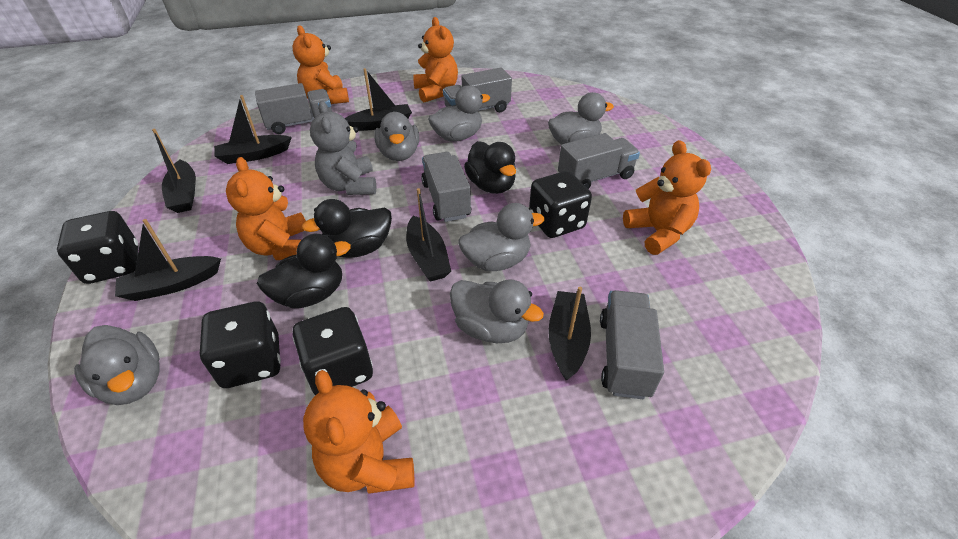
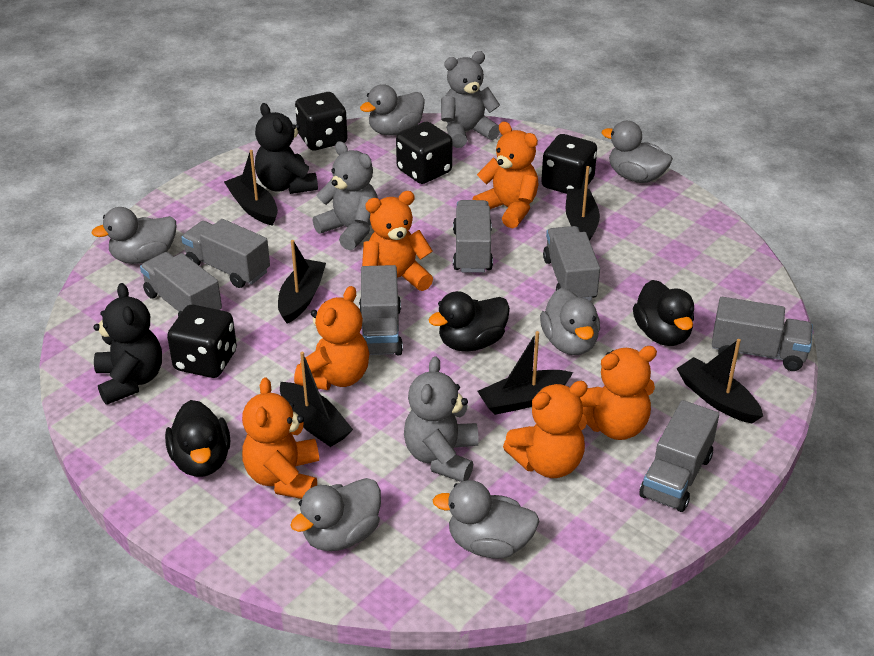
black teddy bear: none = 0 -> [94,283,162,405] [255,103,318,194] = 2
grey teddy bear: [310,101,376,195] = 1 -> [312,141,378,250] [404,356,479,482] [441,51,500,148] = 3
grey truck: [255,83,332,134] [421,152,471,222] [443,68,512,112] [558,133,640,189] [600,290,664,399] = 5 -> [140,252,222,317] [181,219,270,288] [359,265,403,355] [453,200,493,273] [543,226,600,301] [639,400,719,512] [712,297,813,371] = 7
orange teddy bear: [226,157,306,260] [292,25,349,104] [303,370,415,494] [413,17,458,102] [623,140,711,255] = 5 -> [242,377,319,499] [294,286,369,390] [362,191,433,291] [472,121,539,229] [503,381,588,478] [580,346,657,440] = 6

